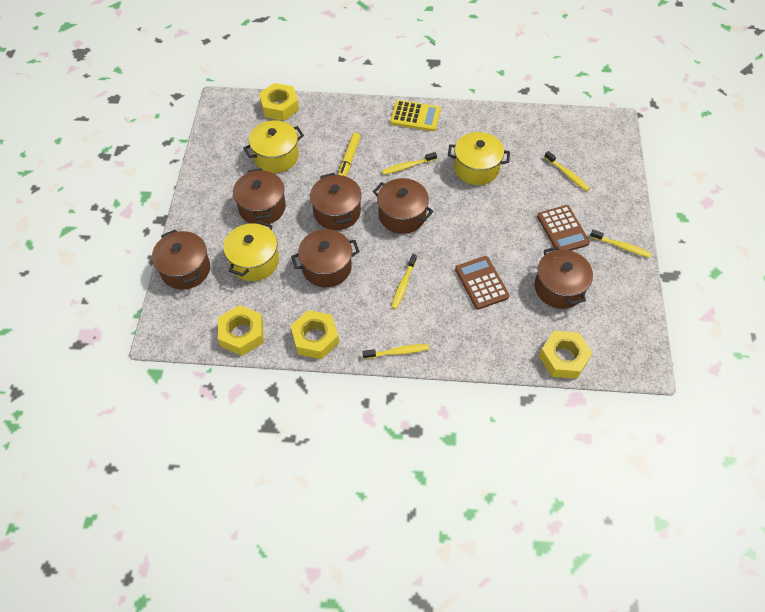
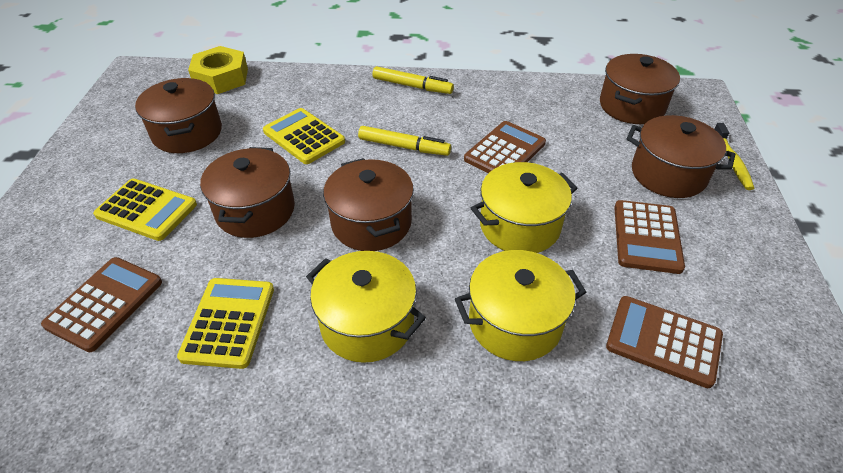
brown calculator: [455,256,510,309] [537,205,590,251] = 2 -> [41,257,162,352] [464,121,546,173] [606,296,723,388] [614,200,685,274] = 4
brown pot: [152,230,210,289] [233,168,286,224] [291,229,360,287] [310,173,361,230] [373,178,434,234] [534,246,593,309] = 6 -> [135,78,222,153] [200,147,295,238] [323,158,414,251] [600,54,680,124] [627,115,735,198] = 5
yellow calculator: [390,100,441,131] = 1 -> [93,179,197,241] [177,278,274,369] [263,108,345,164] = 3
yellow marker: [338,133,360,176] = 1 -> [358,126,451,156] [372,66,454,94] = 2
yellow nut: [218,305,264,356] [259,83,299,121] [291,310,339,359] [539,331,593,379] = 4 -> [188,46,248,94] = 1
yellow toothbrush: [362,344,430,359] [382,152,437,175] [391,254,417,309] [544,151,590,191] [590,230,652,258] = 5 -> [715,123,754,190] = 1

